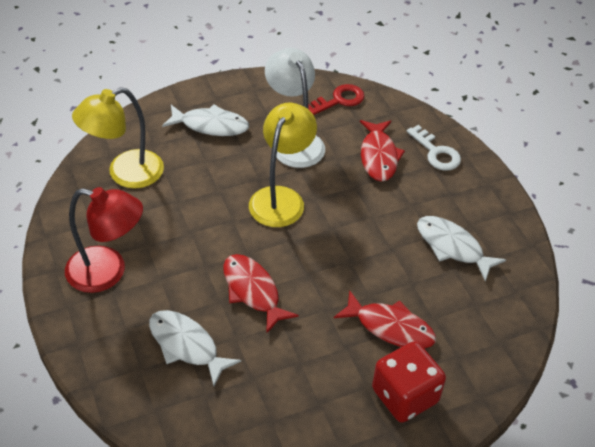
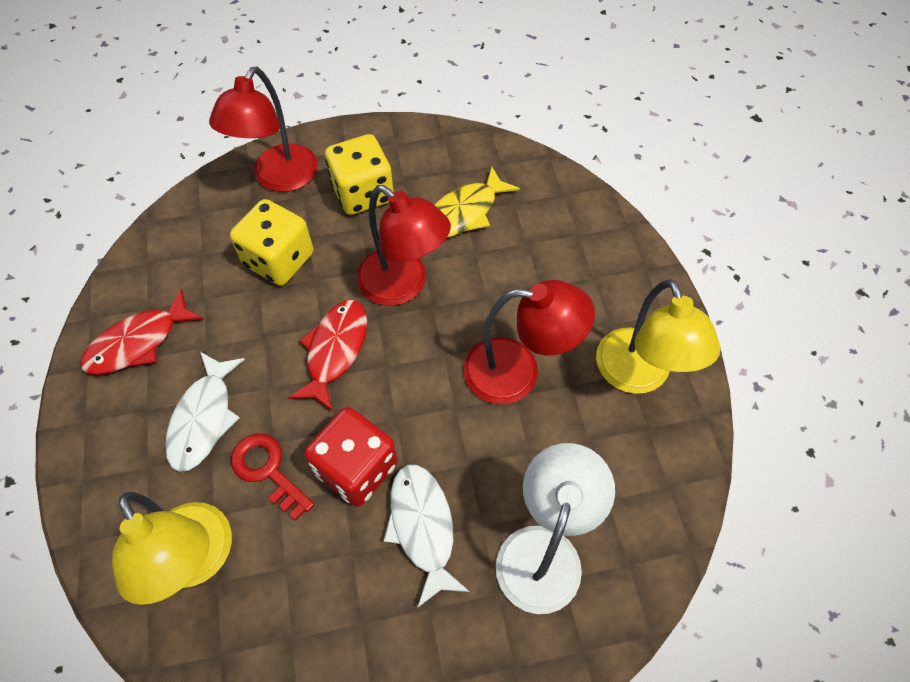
red fish: [223,254,299,334] [334,290,436,348] [360,120,405,182] = 3 -> [80,289,204,375] [288,300,367,411] = 2
red lamp: [65,187,143,293] = 1 -> [209,67,318,192] [357,185,451,306] [463,280,595,404] = 3
white fish: [149,310,241,386] [162,104,249,136] [417,216,506,282] = 3 -> [165,352,245,472] [383,464,470,608] = 2
white key: [407,125,461,171] = 1 -> none = 0
yellow dice: none = 0 -> [230,199,313,286] [325,134,394,215] = 2
yellow fish: none = 0 -> [435,167,520,238] = 1

